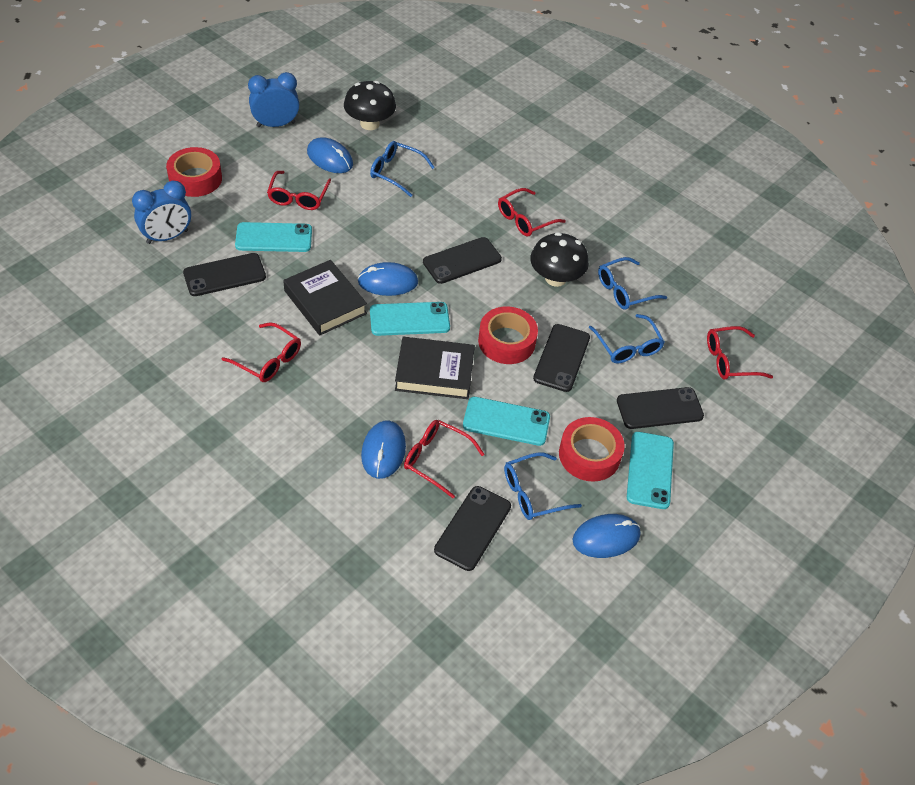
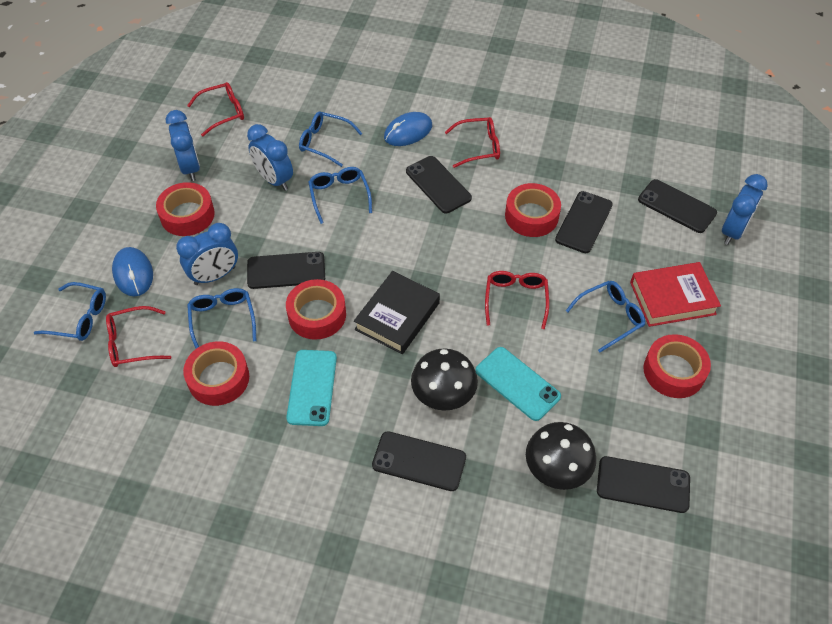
black book: [283,260,367,335] [395,337,475,399] = 2 -> [354,271,440,354] = 1
black phone: [183,253,266,296] [423,237,502,284] [434,486,511,571] [533,324,590,392] [617,387,704,429] = 5 -> [247,252,325,289] [372,431,466,491] [406,156,472,213] [555,191,613,253] [597,456,690,513] [638,179,717,233] = 6
blue clock: [132,181,191,244] [248,72,299,127] = 2 -> [166,110,200,181] [176,223,238,285] [247,124,293,191] [722,174,768,245] = 4
blue glasses: [370,141,435,197] [504,452,582,520] [589,314,665,364] [598,257,667,310] = 4 -> [34,282,106,341] [187,288,256,349] [299,111,362,167] [308,167,372,224] [566,281,645,352] = 5
blue mouse: [307,137,353,173] [357,262,418,296] [361,421,406,479] [572,514,640,558] = 4 -> [112,247,153,296] [384,112,432,146] = 2
red book: none = 0 -> [630,262,721,327] = 1
red glasses: [222,322,301,382] [267,171,331,210] [404,420,485,498] [498,188,566,236] [707,326,773,380] = 5 -> [106,306,171,367] [187,82,244,137] [445,117,500,168] [485,271,549,329] = 4
red tape: [166,147,222,197] [478,306,538,364] [559,417,625,482] = 3 -> [156,182,215,236] [183,341,249,406] [286,279,346,340] [505,183,561,237] [644,334,711,398] = 5
turquoise phone: [235,222,312,252] [370,302,450,336] [463,397,550,446] [627,432,674,509] = 4 -> [286,350,337,426] [475,347,561,421] = 2

